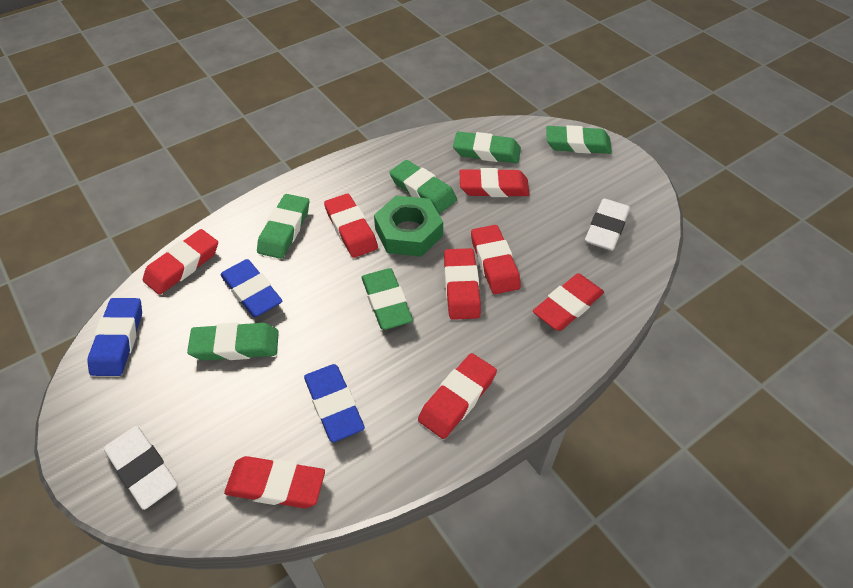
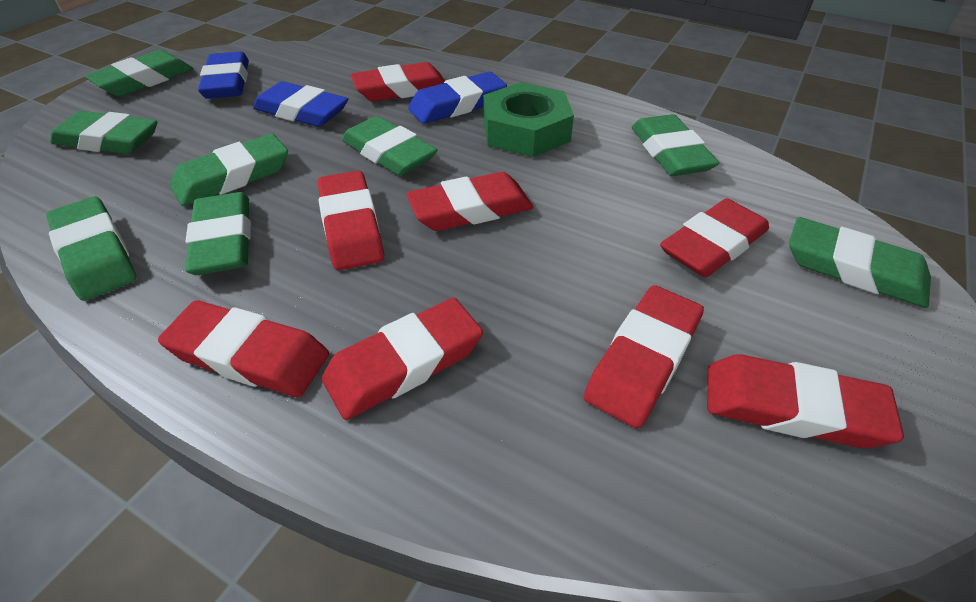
green eraser: [187,323,279,361] [257,194,309,259] [361,268,413,330] [389,160,457,213] [453,131,521,163] [546,125,612,154] = 6 -> [46,196,136,301] [50,111,157,154] [85,50,193,96] [170,134,288,206] [185,192,251,275] [342,116,437,176] [632,114,719,176] [789,217,931,308] = 8
white eraser: [104,426,177,510] [585,198,630,251] = 2 -> none = 0

